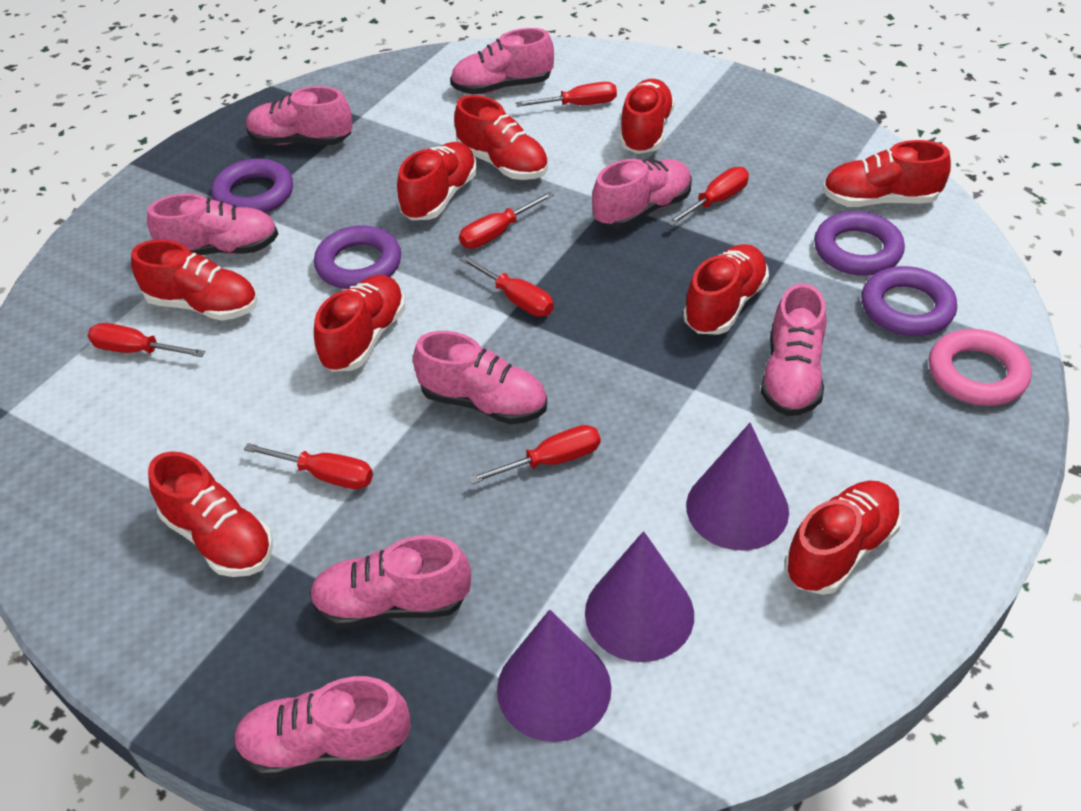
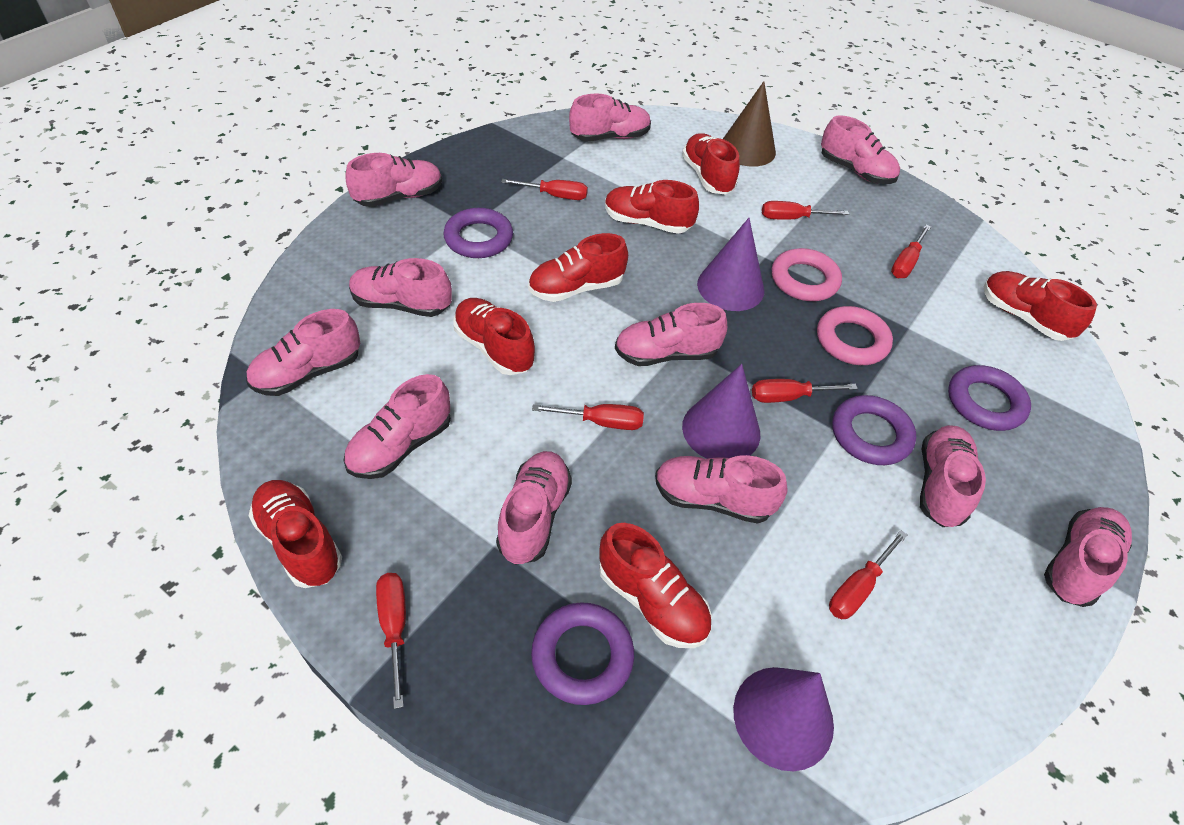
brown cone: none = 0 -> [723,81,776,167] = 1
pink ring: [929,329,1031,406] = 1 -> [772,248,842,301] [817,306,893,365] = 2
pink shoe: [147,193,278,255] [234,676,411,778] [246,86,353,145] [310,535,471,628] [413,331,547,424] [450,28,554,95] [592,159,692,229] [761,283,827,416] = 8 -> [246,309,360,396] [343,374,451,479] [345,153,442,207] [349,258,452,317] [496,451,572,565] [569,94,651,142] [615,303,727,366] [655,455,787,524] [821,115,900,184] [920,425,986,527] [1044,507,1132,607] = 11
red shoe: [131,240,258,321] [148,451,273,577] [314,275,405,372] [397,142,477,220] [454,95,548,180] [620,79,675,154] [683,244,769,335] [785,481,902,595] [823,140,951,207] = 9 -> [249,480,342,588] [454,298,535,375] [528,233,628,302] [599,523,712,648] [605,180,699,234] [682,133,740,194] [984,271,1097,341] = 7

